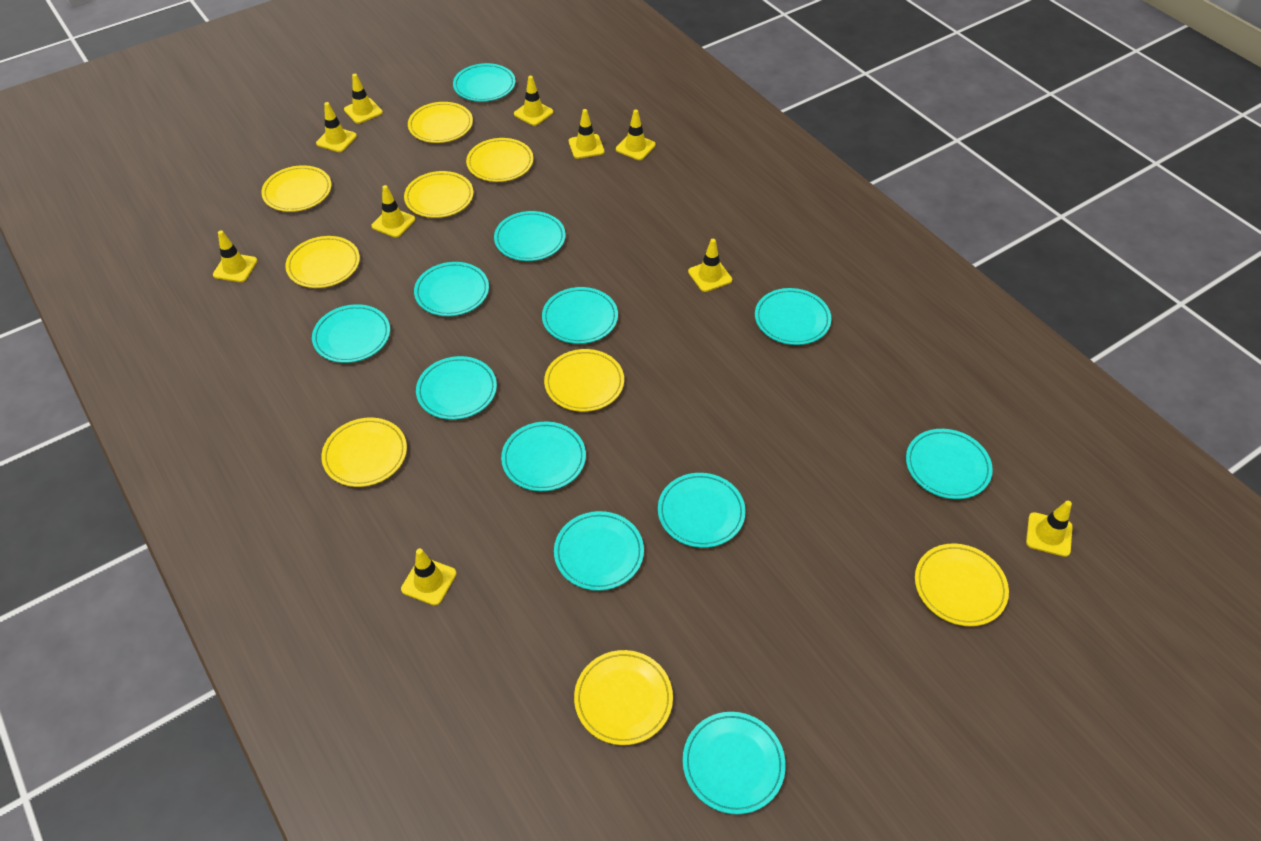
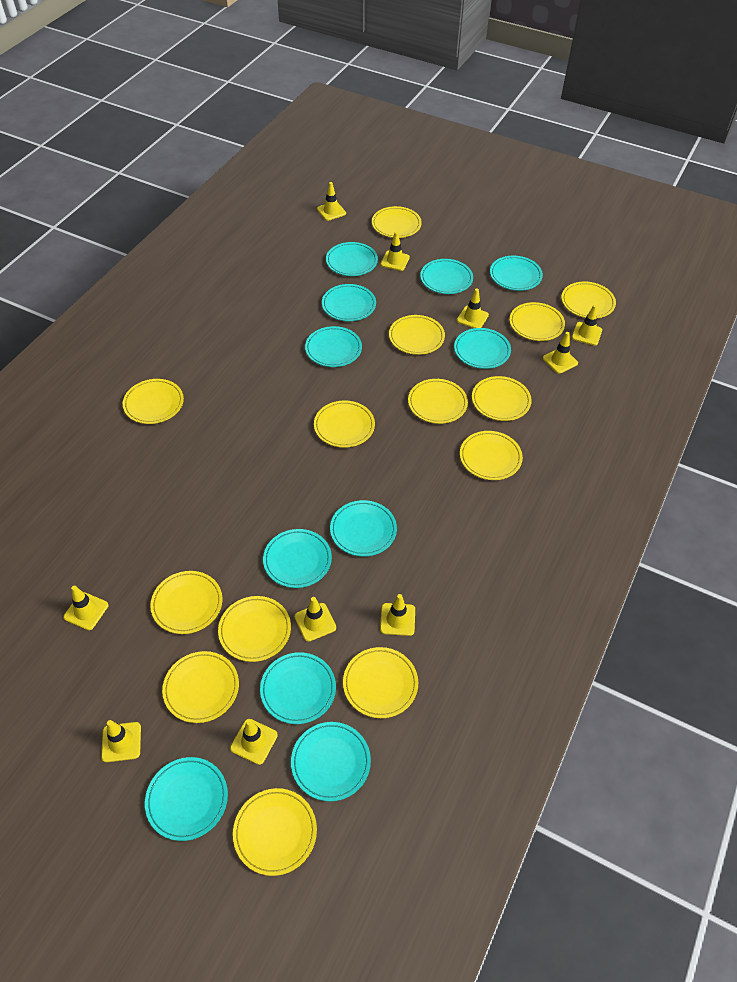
turquoise plate: [312,304,390,363] [414,262,489,316] [416,356,497,420] [453,63,516,102] [494,211,566,261] [501,422,586,491] [542,287,618,344] [554,511,644,591] [658,473,746,548] [683,712,786,814] [755,288,831,345] [906,429,993,499] = 12 -> [145,757,228,841] [260,652,336,724] [263,529,332,588] [291,722,371,801] [305,326,362,367] [322,284,376,321] [326,242,378,276] [330,500,397,556] [420,259,473,294] [454,328,511,369] [490,256,543,291] = 11
yellow plate: [261,165,331,212] [285,236,360,288] [321,418,407,487] [404,171,474,218] [408,102,473,143] [466,138,533,182] [544,349,624,412] [574,650,673,745] [915,543,1009,626] = 9 -> [123,379,184,424] [150,571,223,634] [162,651,239,723] [218,596,291,662] [233,788,317,876] [314,401,375,448] [343,647,418,718] [372,206,422,238] [389,315,445,355] [408,379,468,424] [460,431,523,480] [472,376,532,421] [510,302,565,341] [561,282,616,318] = 14

